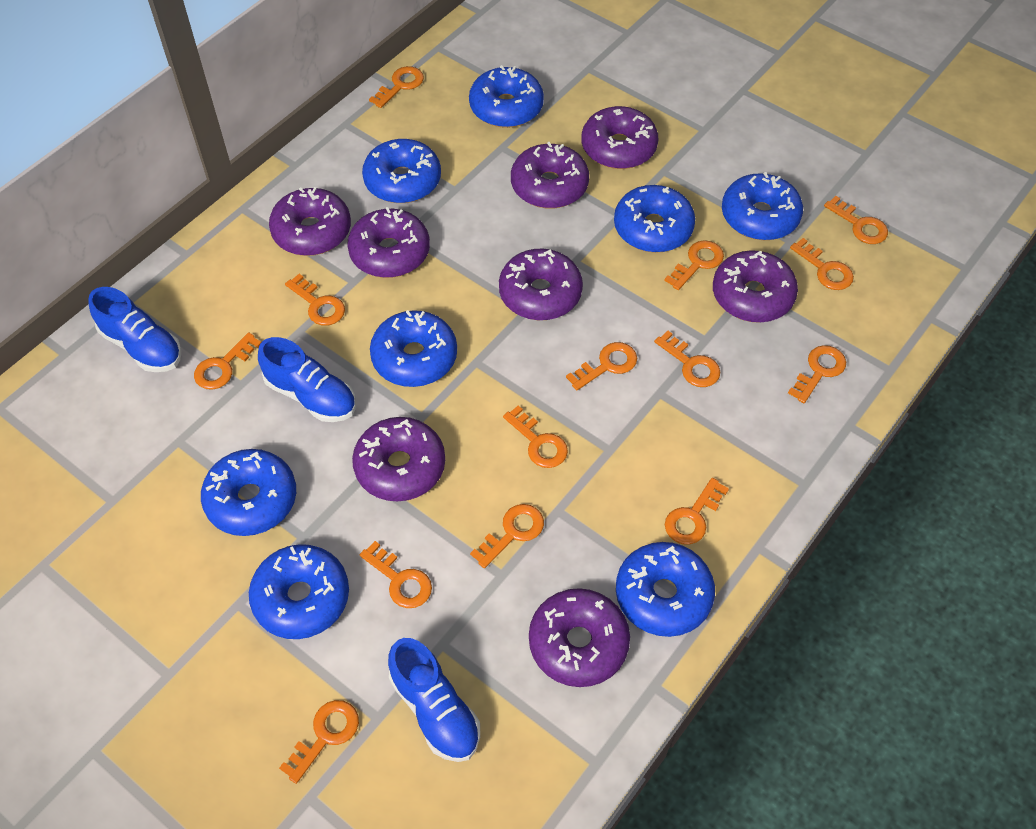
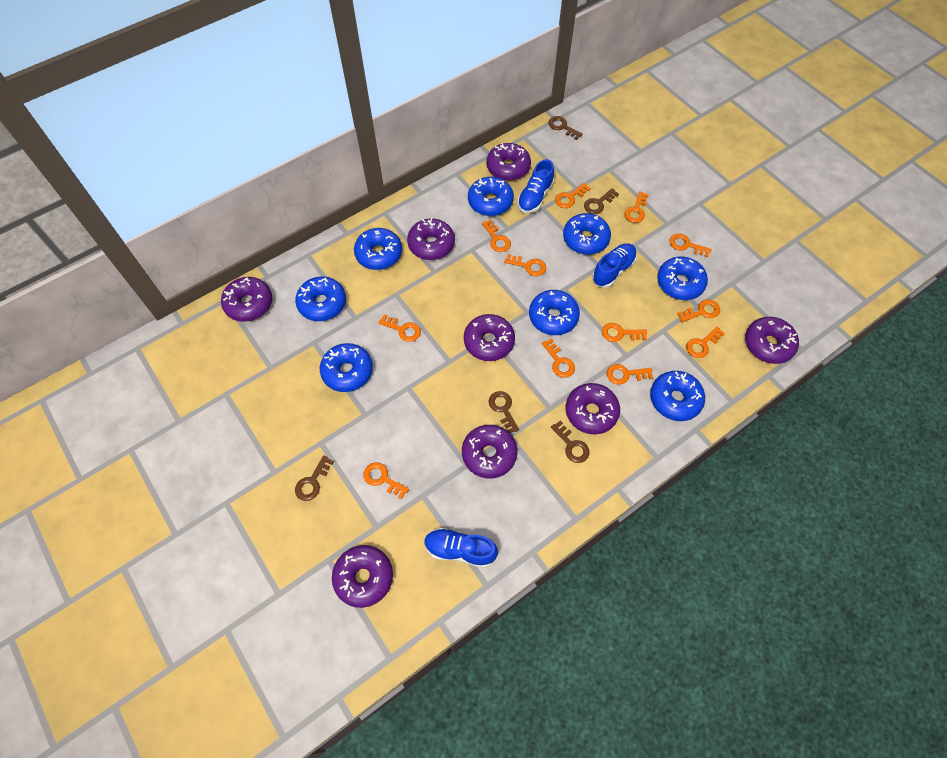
brown key: none = 0 -> [295,455,334,501] [489,391,519,433] [548,116,583,140] [551,420,590,463] [584,188,619,214] = 5
orange key: [194,332,261,390] [279,700,359,784] [285,274,345,326] [360,541,432,608] [369,66,424,108] [470,504,544,568] [503,405,568,468] [566,342,637,391] [654,331,720,387] [664,240,724,290] [665,478,729,545] [788,345,846,403] [790,238,854,290] [824,196,888,244] = 14 -> [363,462,409,499] [378,314,421,342] [482,220,511,252] [504,254,546,276] [542,338,575,378] [555,183,591,208] [602,323,647,342] [607,364,653,385] [624,191,649,223] [669,234,711,258] [677,299,720,323] [686,326,725,358] = 12

